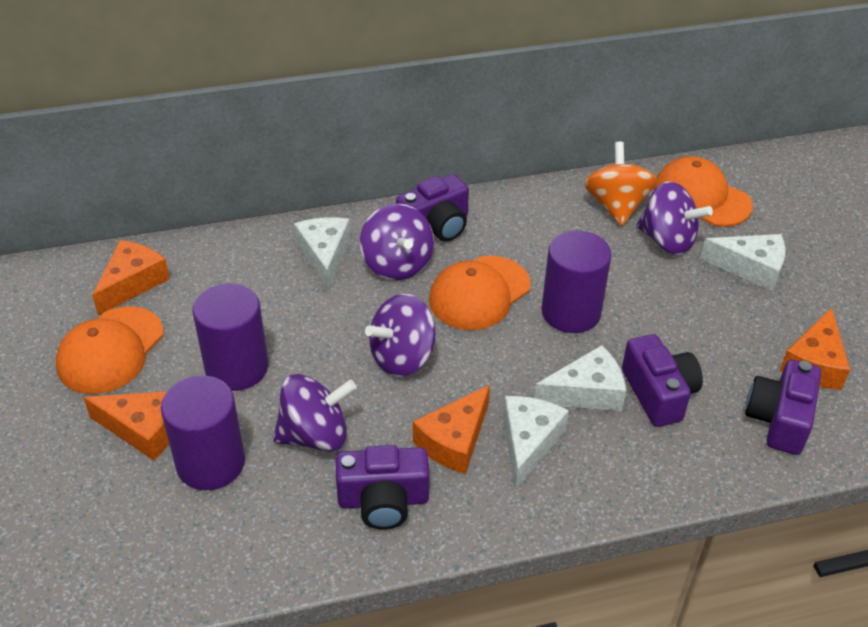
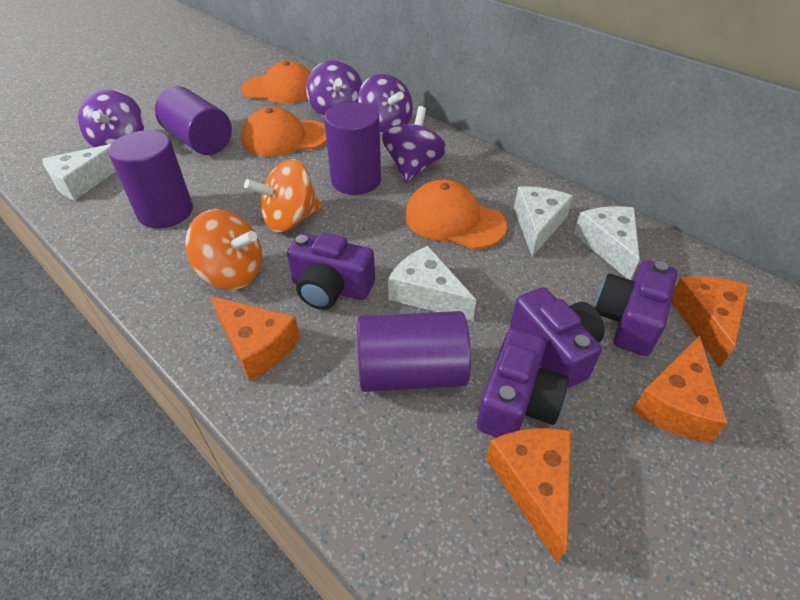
orange spinning top: [584,141,657,226] = 1 -> [185,209,262,290] [244,159,322,232] = 2
purple cylinder: [161,376,245,490] [192,283,268,391] [541,231,612,333] = 3 -> [108,130,193,228] [155,86,232,155] [324,102,381,195] [357,311,471,392] = 4

